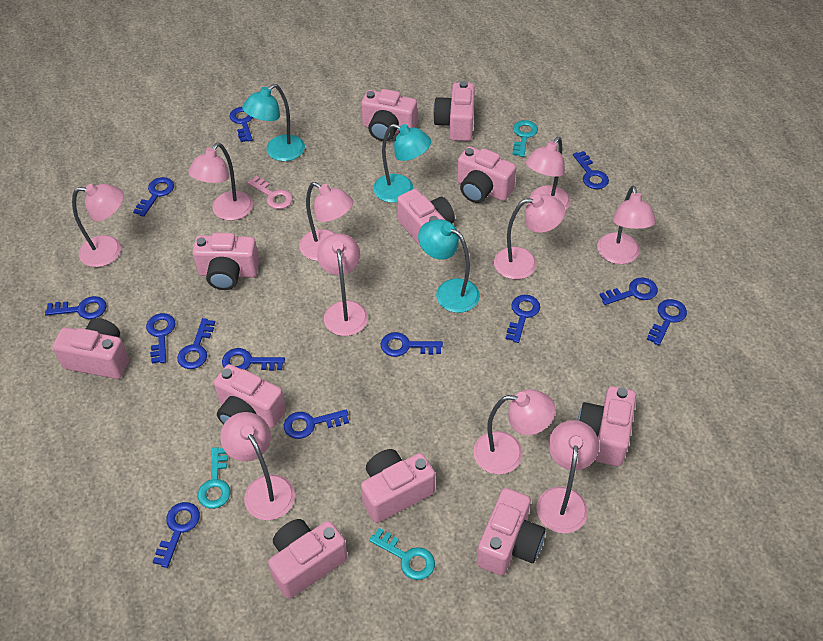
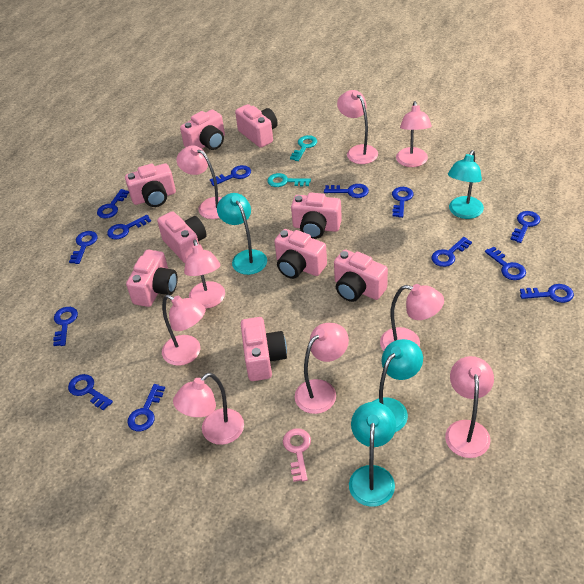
pink camera: [52,318,129,379] [193,233,259,290] [214,364,286,428] [268,519,348,599] [361,89,417,141] [361,449,435,523] [397,189,455,247] [433,81,475,141] [457,146,516,203] [477,488,546,575] [577,386,636,466] = 11 -> [125,163,176,207] [126,250,178,307] [157,211,207,263] [180,110,225,150] [235,104,278,148] [241,317,287,381] [274,229,327,279] [291,192,342,239] [334,249,388,302] = 9
pink lamp: [72,184,124,267] [188,143,253,221] [220,412,295,520] [299,182,353,261] [317,233,368,336] [473,389,555,474] [494,194,565,279] [526,137,571,210] [537,420,599,533] [597,186,656,264] = 10 -> [162,295,206,366] [173,373,244,445] [176,146,221,219] [184,239,225,309] [295,323,349,414] [337,90,378,164] [380,284,444,351] [396,101,432,167] [445,356,494,458] = 9
turquoise key: [198,447,230,509] [369,528,435,580] [512,120,538,157] = 3 -> [267,173,311,187] [290,135,317,161] = 2
turquoise lamp: [242,84,305,161] [373,124,431,203] [418,219,480,313] = 3 -> [217,193,267,275] [349,402,396,507] [372,339,423,432] [448,150,484,219] = 4

